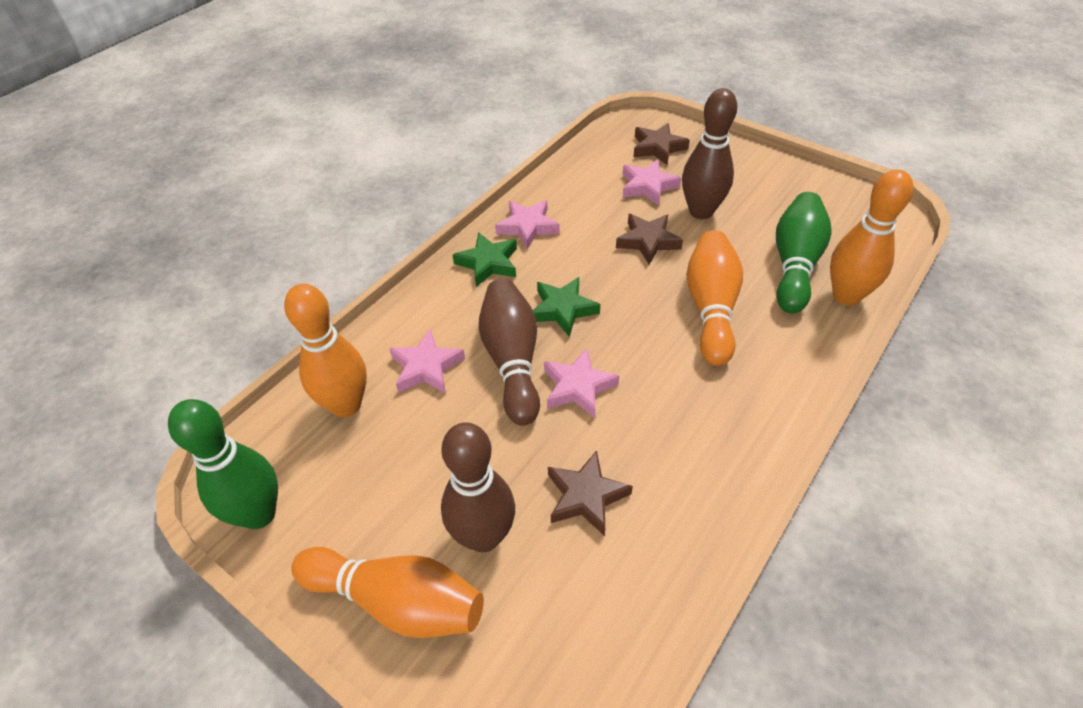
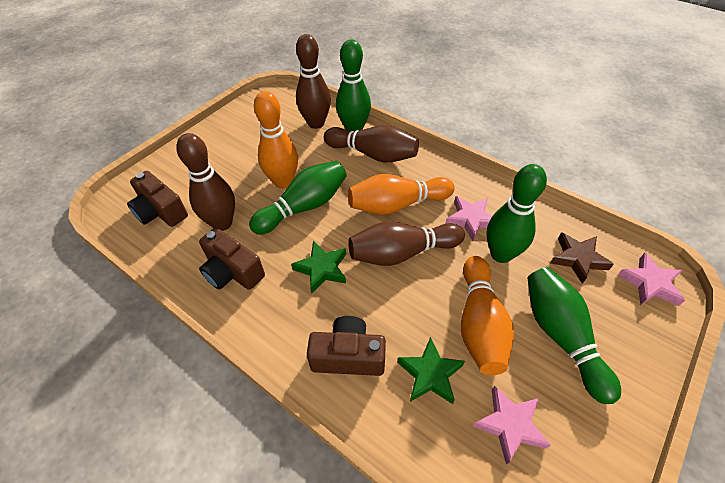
brown bowling pin: [441,423,515,552] [479,279,540,426] [682,88,737,219] = 3 -> [176,133,235,231] [296,34,331,129] [324,125,419,163] [348,221,465,266] = 4
brown camera: none = 0 -> [127,171,188,227] [199,228,265,290] [307,316,386,376] = 3
brown star: [548,450,633,536] [616,214,683,265] [634,123,690,165] = 3 -> [551,232,614,284] = 1
green bowling pin: [168,399,278,529] [776,192,832,314] = 2 -> [249,161,347,235] [336,40,371,132] [487,164,547,263] [528,267,621,404] = 4
orange bowling pin: [284,284,367,417] [292,547,484,638] [686,230,743,366] [830,169,914,306] = 4 -> [254,91,298,189] [348,174,455,215] [461,256,514,375] = 3
pink star: [389,329,465,394] [495,200,560,249] [544,348,619,418] [623,159,681,206] = 4 -> [445,196,492,241] [473,385,551,465] [618,253,685,306] = 3

